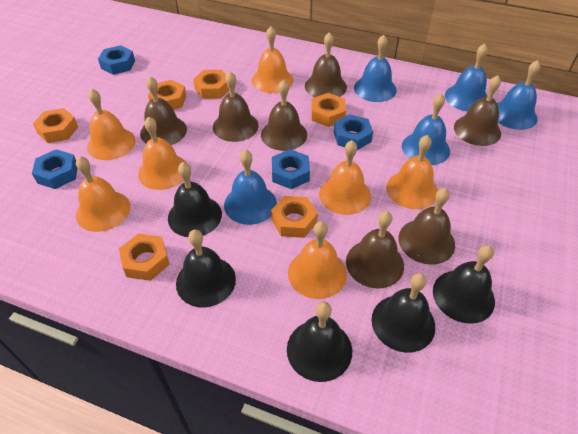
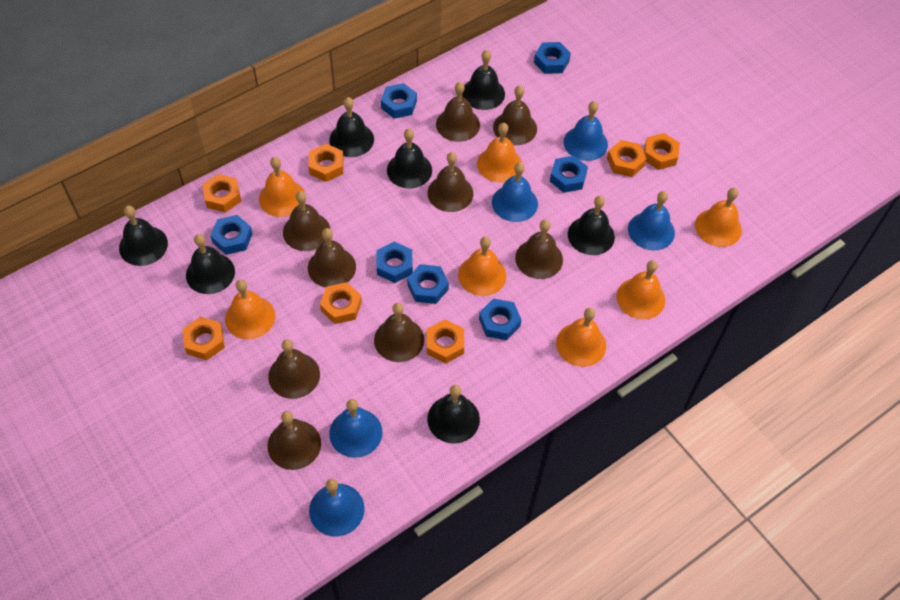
black bell: [168,162,222,237] [176,229,236,307] [287,302,352,382] [372,273,435,353] [433,245,495,324] = 5 -> [119,206,168,266] [186,234,235,294] [329,97,374,157] [387,129,432,189] [427,385,480,444] [462,50,505,110] [568,196,615,255] = 7
blue nut: [32,149,78,189] [98,45,135,75] [272,149,310,189] [334,114,373,150] = 4 -> [210,215,253,255] [377,241,413,283] [381,83,417,119] [407,264,449,304] [479,299,521,340] [534,42,571,74] [550,156,588,193] = 7
brown bell: [140,76,187,145] [213,72,259,142] [261,80,307,151] [305,32,347,97] [346,211,404,288] [398,188,455,265] [454,75,501,146] = 7 -> [267,411,321,470] [268,339,320,399] [283,191,330,251] [308,228,356,287] [374,303,424,362] [427,152,473,212] [436,82,480,142] [493,86,537,145] [515,219,563,279] = 9
orange nut: [33,108,78,143] [119,233,170,281] [148,80,186,110] [193,70,229,99] [271,196,318,238] [311,93,346,127] = 6 -> [183,317,225,360] [202,174,241,212] [308,144,344,182] [320,282,362,324] [427,319,464,364] [607,140,647,177] [644,133,680,170] = 7

